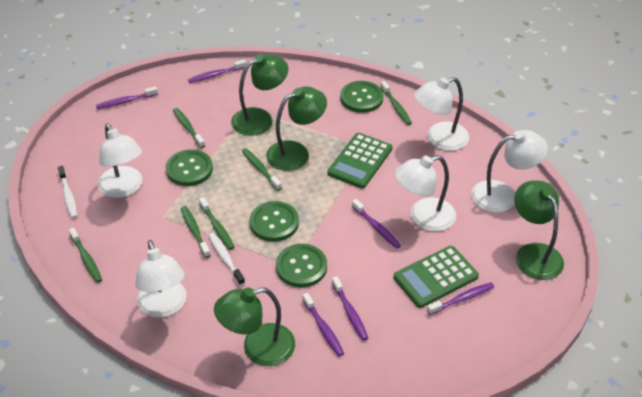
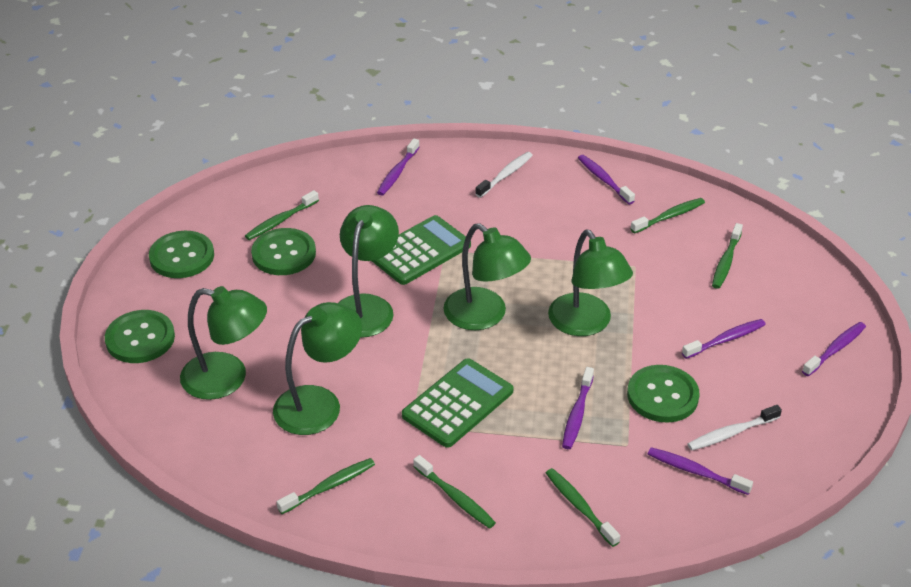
green lamp: [214,287,295,366] [231,54,288,136] [266,86,327,171] [514,181,564,280] = 4 -> [180,286,267,400] [273,302,362,435] [338,205,399,338] [443,223,531,330] [548,229,633,336] = 5
white lamp: [98,124,142,198] [135,240,187,318] [395,155,456,231] [414,77,469,151] [471,130,548,213] = 5 -> none = 0

